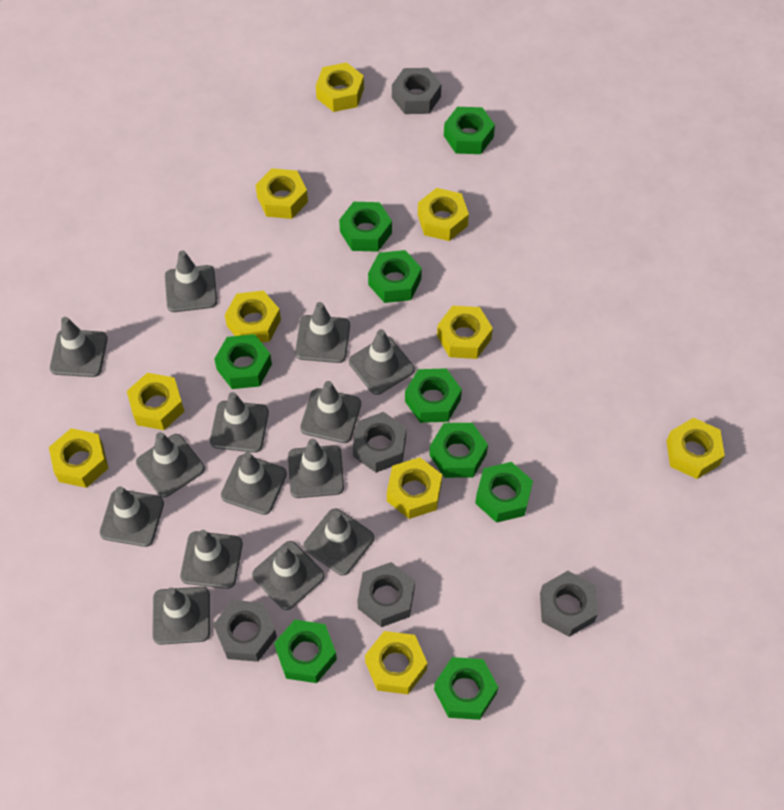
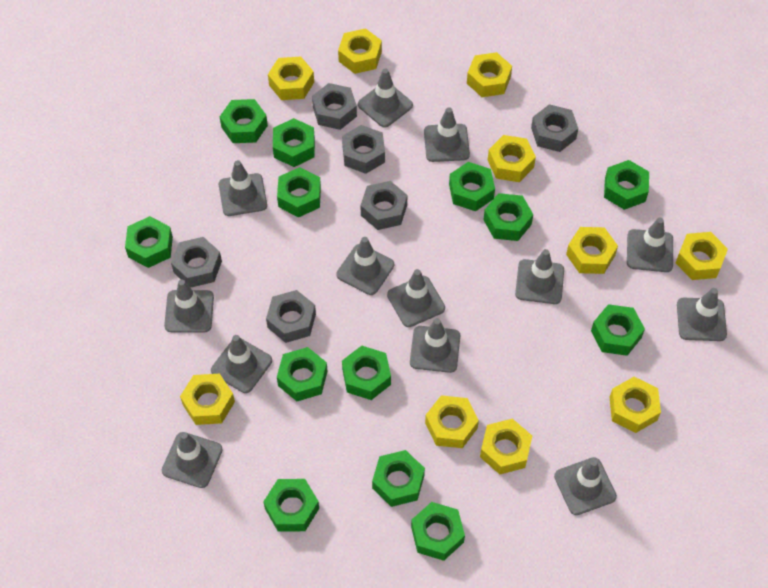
green nut: [214,334,272,389] [274,620,337,683] [339,202,392,252] [368,250,422,303] [405,368,462,423] [430,423,488,478] [434,657,498,720] [444,107,495,154] [475,462,533,523] = 9 -> [125,216,173,268] [220,99,268,143] [263,479,319,532] [273,118,315,167] [277,167,321,218] [277,347,327,401] [342,346,391,400] [372,450,425,507] [411,502,465,561] [449,162,495,211] [483,193,533,241] [591,304,645,356] [604,160,649,210] = 13
grey nut: [213,600,277,662] [353,412,406,473] [357,562,415,627] [392,68,441,114] [540,571,598,637] = 5 -> [171,237,222,288] [266,290,316,343] [312,83,357,130] [342,125,385,174] [360,181,407,230] [531,104,578,152] = 6
grey traffic cone: [50,317,108,377] [100,486,164,547] [136,432,205,497] [152,587,210,645] [165,250,217,312] [180,530,243,589] [210,392,269,453] [221,452,287,515] [252,541,325,610] [288,439,344,498] [295,302,350,363] [300,381,361,443] [303,509,374,576] [349,329,415,395] = 14 -> [162,432,223,488] [164,280,214,333] [211,335,272,393] [219,160,267,216] [336,237,394,295] [358,69,413,128] [387,269,445,327] [410,318,460,373] [424,107,470,162] [515,249,564,304] [554,457,617,515] [627,218,673,272] [677,288,727,341] = 13

